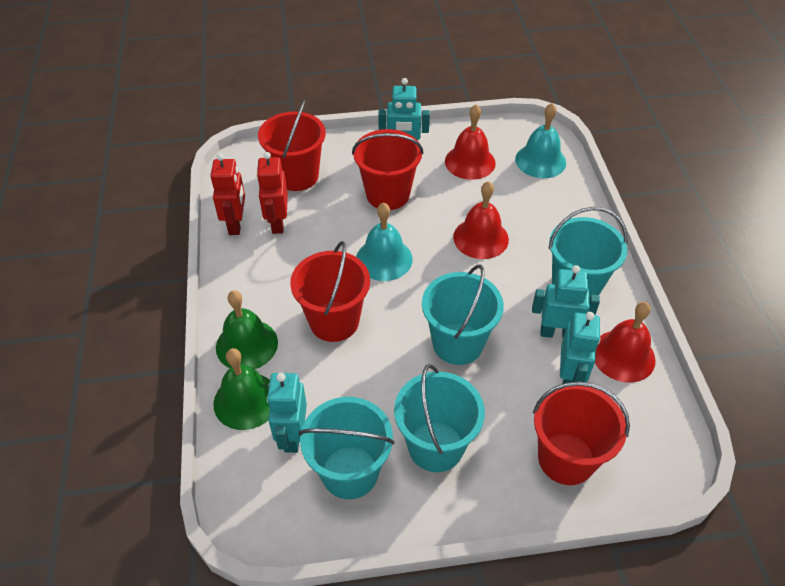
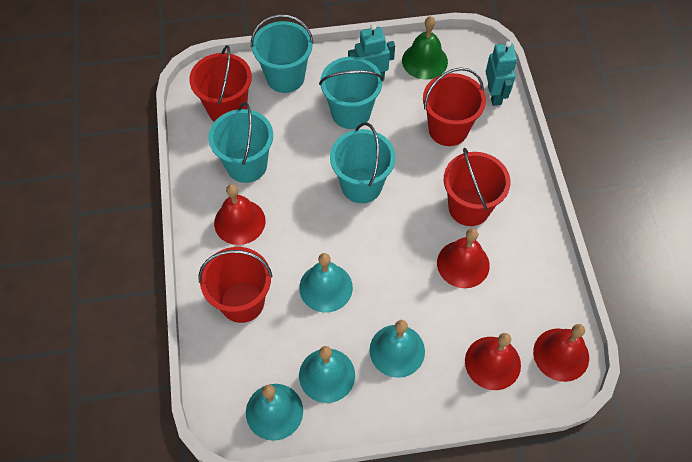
green bell: [213,348,270,430] [216,290,278,369] = 2 -> [402,16,448,79] = 1
red bell: [445,104,496,180] [453,181,509,259] [595,302,656,383] = 3 -> [214,184,266,245] [437,228,490,288] [465,333,521,390] [533,324,589,382] = 4
red robot: [210,153,245,235] [256,152,288,234] = 2 -> none = 0
turquoise bell: [356,202,412,281] [515,103,566,178] = 2 -> [246,384,303,441] [299,253,353,313] [299,346,355,403] [369,320,425,378] = 4
turquoise robot: [267,373,307,453] [378,78,430,141] [532,265,600,338] [560,312,601,384] = 4 -> [348,24,395,80] [486,41,517,106] = 2

